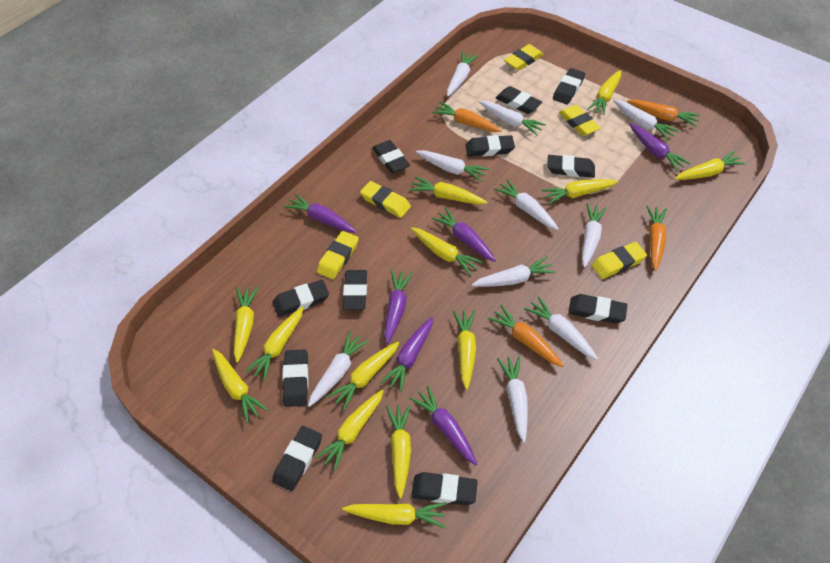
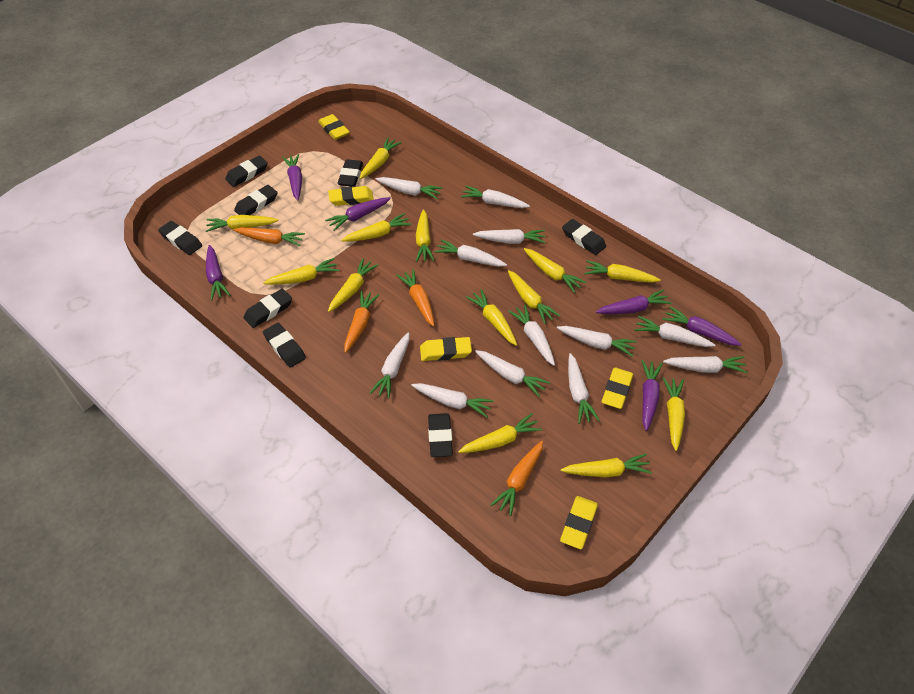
black eraser: [272,426,322,491] [273,280,329,317] [283,349,309,407] [343,270,367,310] [373,140,410,173] [411,472,478,505] [465,135,515,157] [496,86,542,114] [547,155,595,178] [553,68,585,104] [568,294,627,324] = 11 -> [158,221,202,255] [225,155,268,187] [234,185,278,215] [243,288,292,328] [263,323,306,368] [338,159,363,187] [428,413,453,457] [562,219,606,255] = 8
white carrot: [308,331,369,407] [416,150,489,182] [447,51,479,97] [472,257,556,287] [479,101,546,136] [494,179,559,230] [497,356,528,443] [524,296,598,360] [582,203,607,268] [613,100,679,141] = 10 -> [370,332,410,399] [376,177,442,199] [411,383,494,417] [435,239,507,267] [461,186,530,208] [473,229,545,244] [475,350,550,397] [508,305,555,366] [557,326,637,357] [568,353,600,424] [634,316,715,347] [663,356,748,373] = 12

